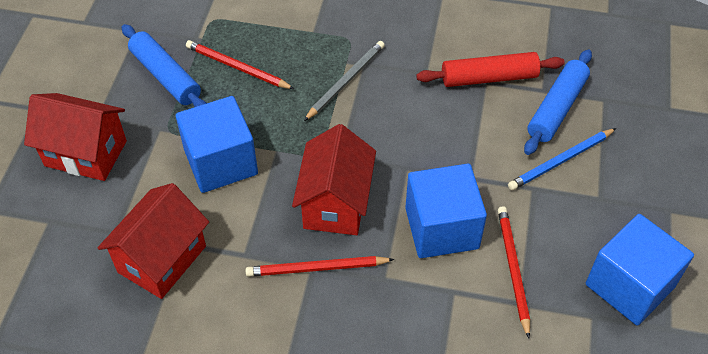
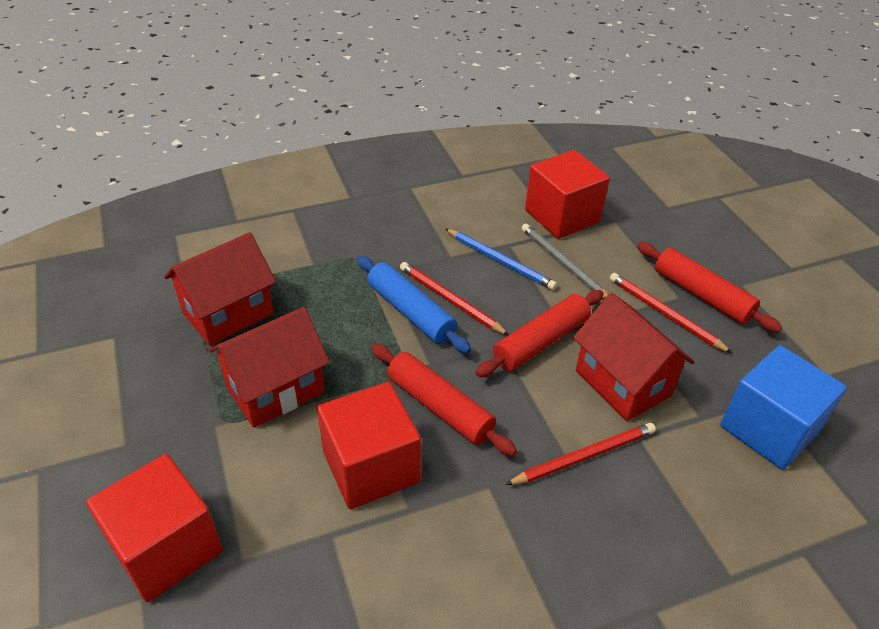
blue cube: [176,96,258,193] [405,164,487,258] [586,214,694,326] = 3 -> [720,345,847,470] = 1
blue rolling pin: [121,24,207,107] [524,49,592,155] = 2 -> [357,256,471,354] = 1
red cube: none = 0 -> [86,454,223,602] [317,382,421,509] [525,150,610,239] = 3
red rolling pin: [416,52,565,87] = 1 -> [372,344,517,456] [476,290,604,377] [637,242,782,333] = 3

